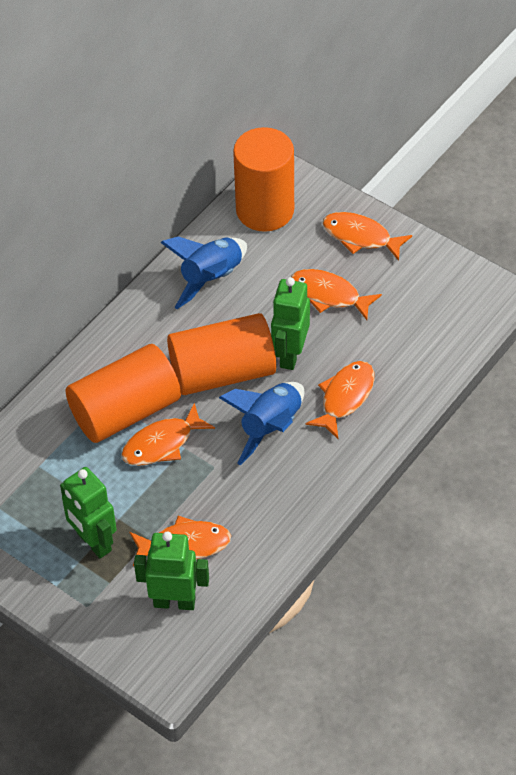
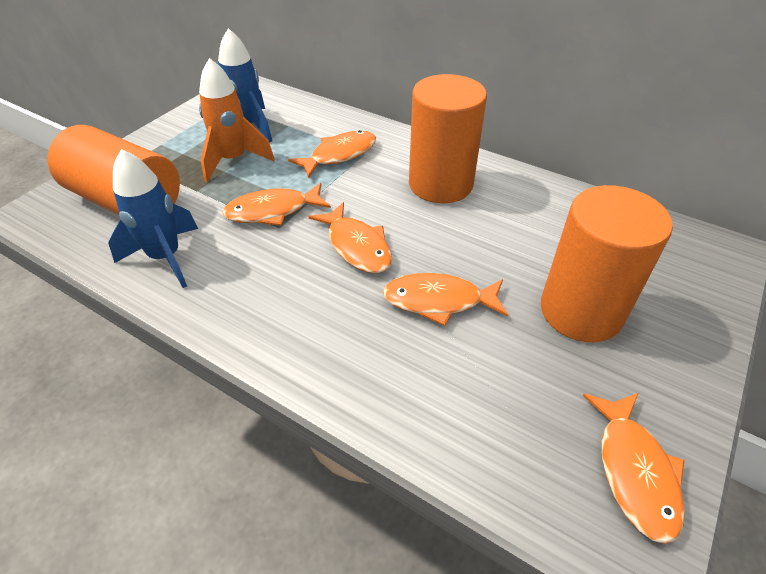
green robot: [60,467,117,559] [134,531,209,610] [271,277,310,370] = 3 -> none = 0
orange rocket: none = 0 -> [199,58,275,182] = 1

